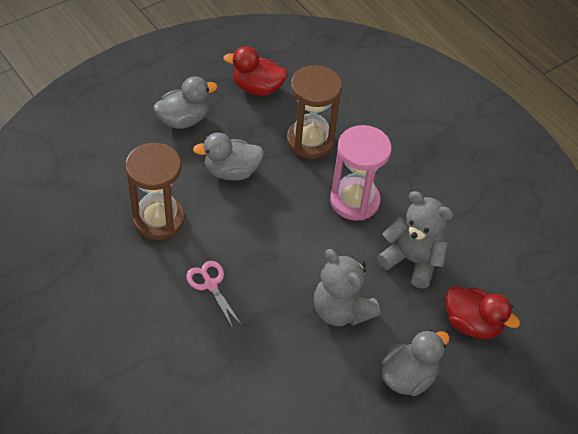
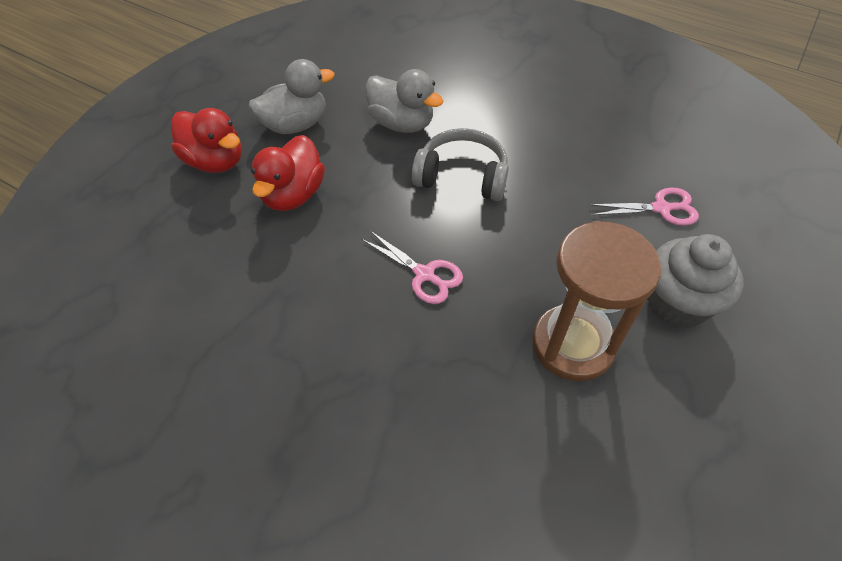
brown hourglass: [125,143,185,240] [287,65,342,159] = 2 -> [532,221,661,381] = 1
grey cupcake: none = 0 -> [647,234,744,329] = 1
grey duck: [153,76,218,129] [193,133,264,181] [382,330,450,396] = 3 -> [248,59,335,134] [365,69,443,133] = 2
grey headphones: none = 0 -> [412,128,509,201] = 1
grey teddy bear: [314,249,381,326] [377,191,453,289] = 2 -> none = 0
pink hourglass: [330,125,392,221] = 1 -> none = 0
pink scissors: [186,261,241,328] = 1 -> [361,231,463,304] [589,188,699,226] = 2

